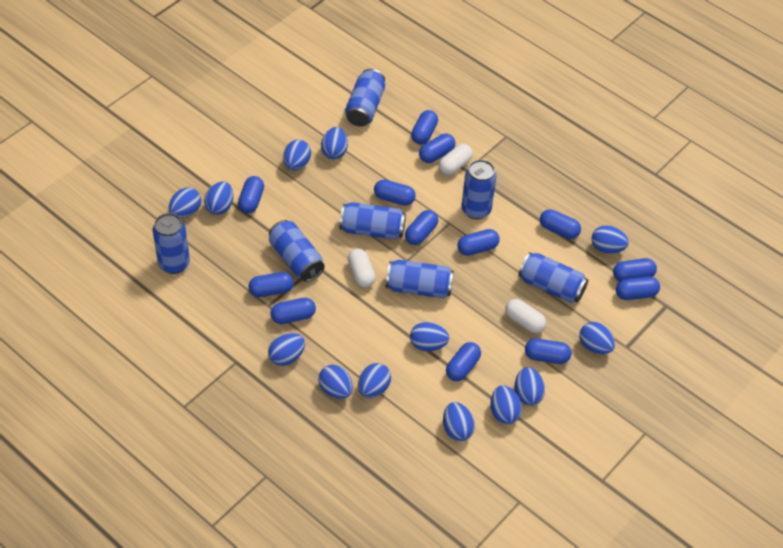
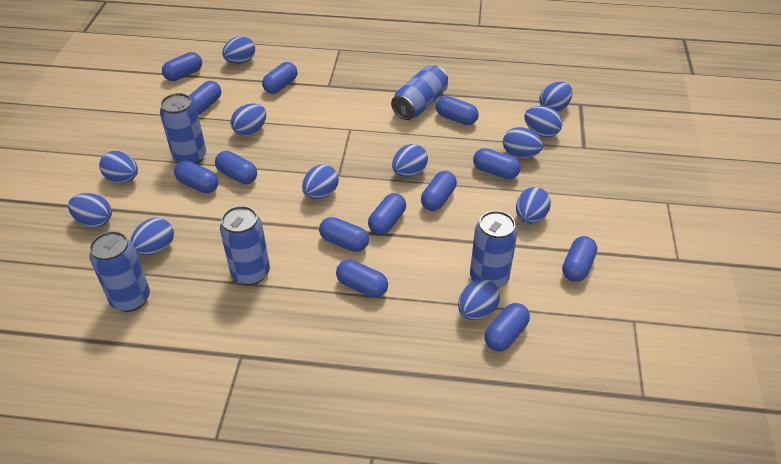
blue can: [152,213,190,274] [269,220,325,282] [340,202,406,240] [345,69,385,127] [386,260,454,298] [461,160,497,219] [518,252,588,303] = 7 -> [89,231,150,312] [160,93,206,164] [220,206,270,285] [391,65,448,120] [470,210,518,289] = 5
blue egg: [169,188,201,218] [204,181,233,215] [268,333,305,366] [283,139,311,170] [318,365,353,399] [321,127,348,160] [358,363,391,398] [410,322,449,351] [443,402,475,441] [491,385,522,424] [515,367,545,406] [579,322,615,354] [591,225,629,254] = 13 -> [68,193,112,228] [99,151,138,183] [130,218,174,255] [222,36,255,64] [231,104,266,136] [302,165,339,199] [392,144,428,177] [458,279,500,320] [503,127,543,158] [516,187,551,224] [524,106,562,137] [539,82,573,112] = 12
white capsule: [348,249,376,288] [438,144,473,175] [505,299,546,333] = 3 -> none = 0

